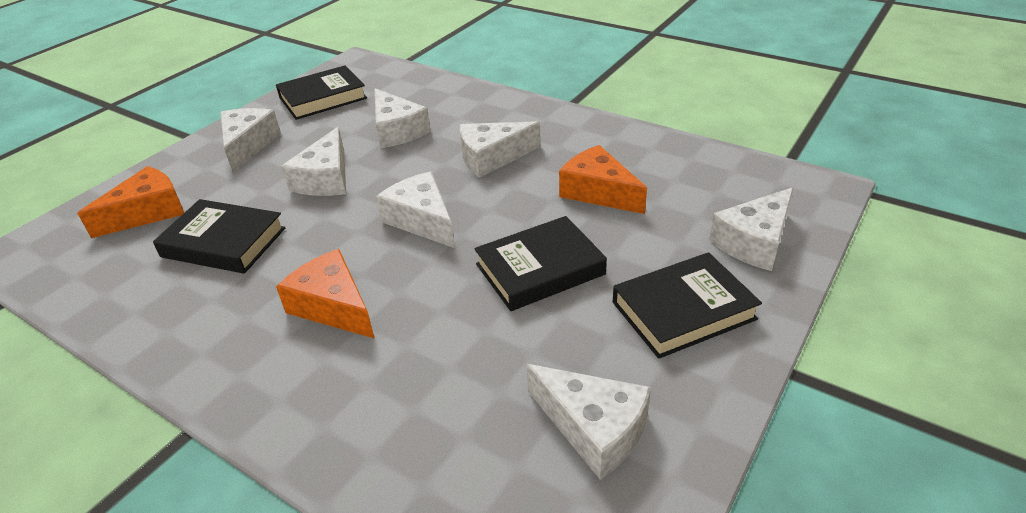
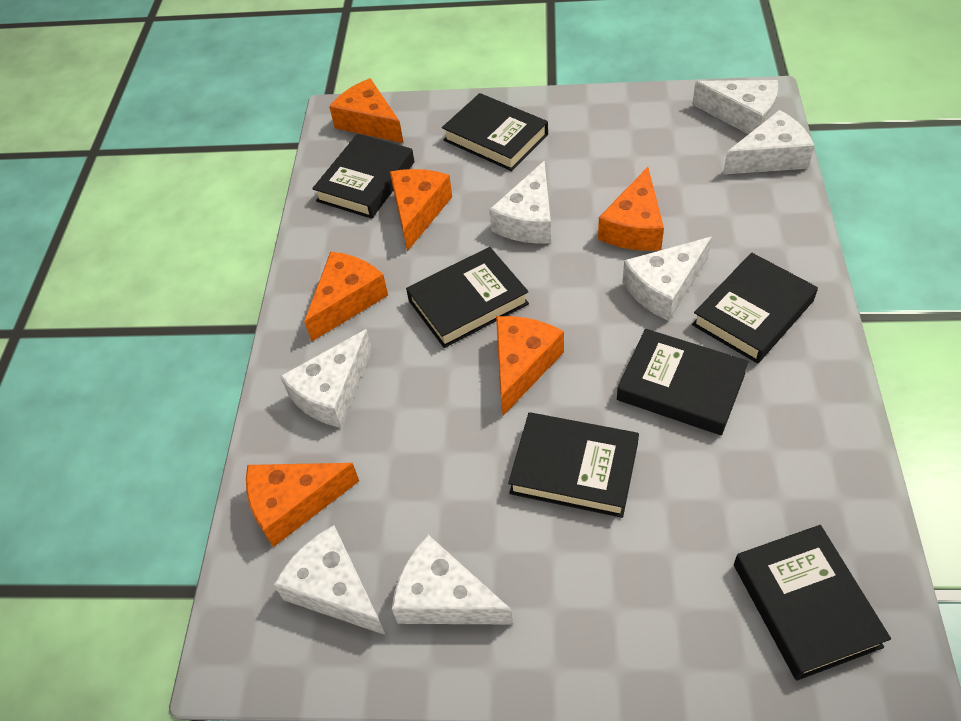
black book: [153,199,285,274] [276,65,367,120] [474,216,607,311] [613,252,762,359] = 4 -> [312,134,414,219] [406,247,529,348] [442,93,548,171] [508,412,639,518] [617,329,749,435] [692,252,818,364] [734,525,891,681] = 7
orange cheese: [77,166,184,238] [276,249,375,339] [559,145,647,214] = 3 -> [246,463,359,547] [304,251,388,341] [329,78,404,143] [390,169,452,251] [496,316,564,416] [598,167,664,251] = 6

